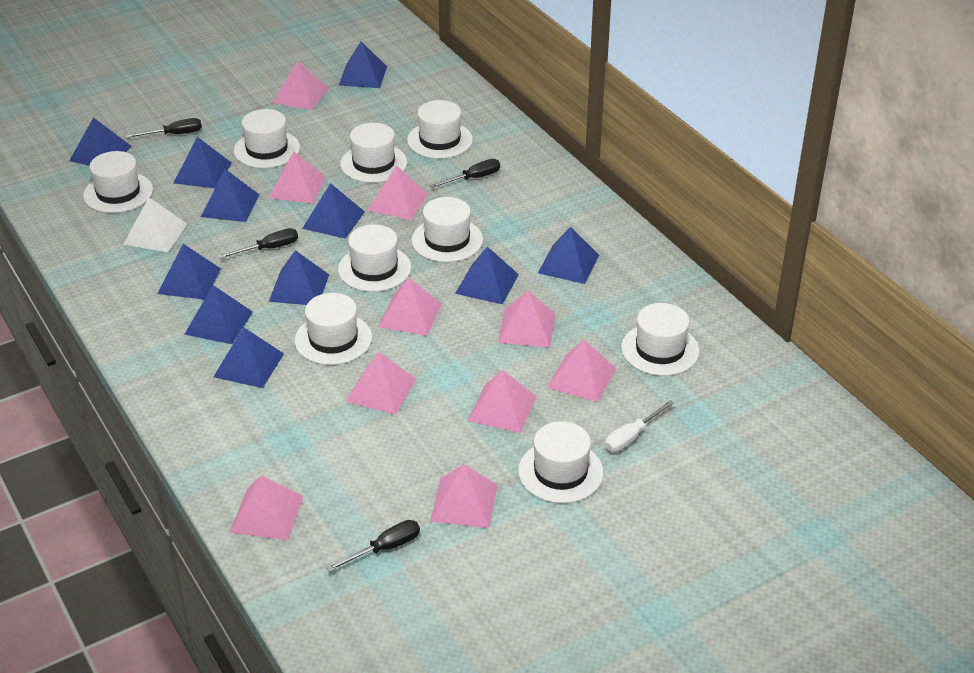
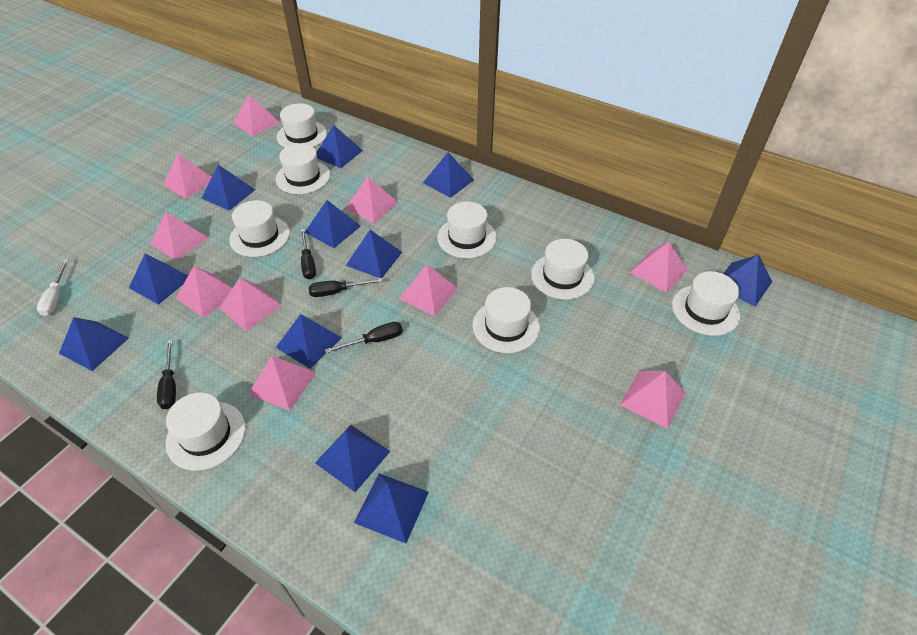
white hat: [83,151,153,213] [234,109,300,168] [294,293,372,365] [338,225,411,292] [340,123,407,183] [407,100,473,159] [412,197,483,262] [518,421,604,503] [621,303,700,376] = 9 -> [166,393,246,471] [229,200,290,257] [276,144,330,194] [277,103,327,148] [437,201,497,258] [473,287,540,353] [531,239,594,300] [672,271,740,336] = 8
white pyramid: [123,197,188,252] = 1 -> none = 0

